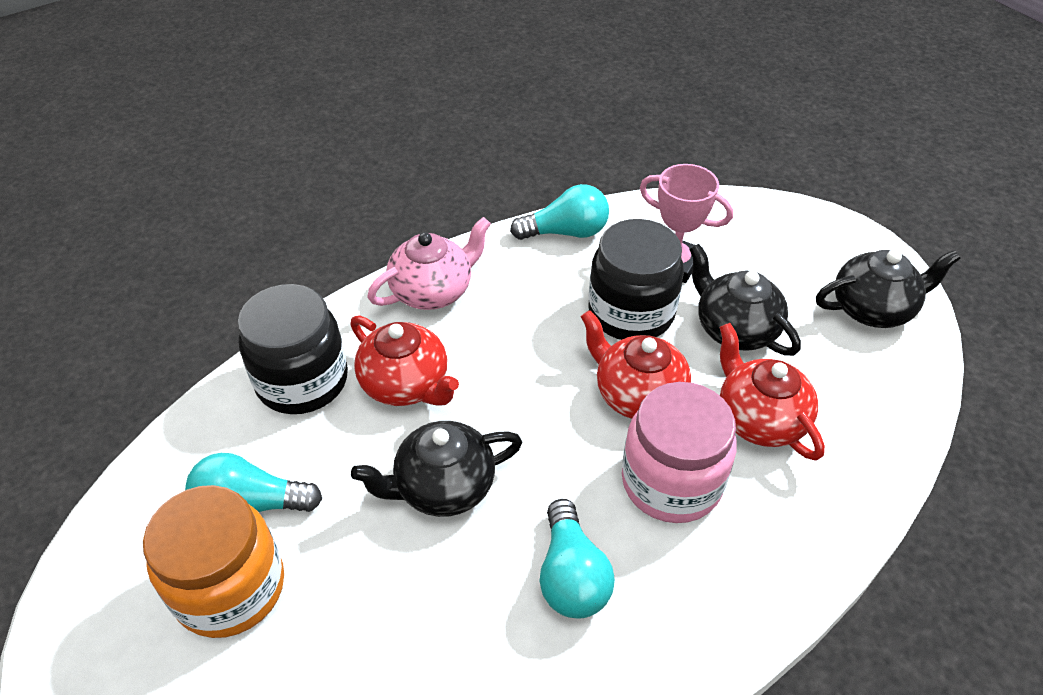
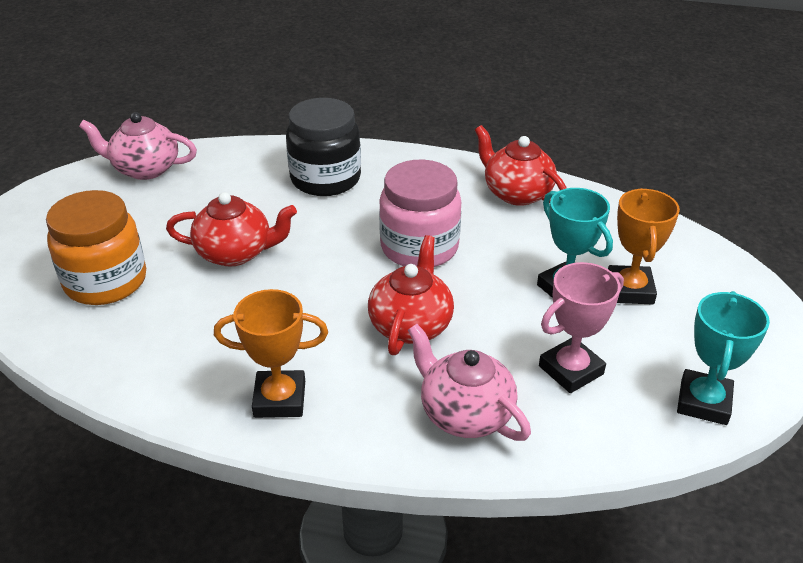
black jar: [238,284,348,414] [589,219,684,340] = 2 -> [286,98,361,196] = 1
black teapot: [351,421,522,517] [689,244,801,356] [816,250,960,328] = 3 -> none = 0
orange trophy: none = 0 -> [214,289,328,418] [608,188,680,304] = 2
pink teapot: [367,217,491,310] = 1 -> [79,112,197,180] [408,324,531,441] = 2
turquoise light bulb: [185,453,322,512] [510,184,609,240] [540,499,615,619] = 3 -> none = 0
turquoise trophy: none = 0 -> [537,188,613,298] [677,291,770,425] = 2

